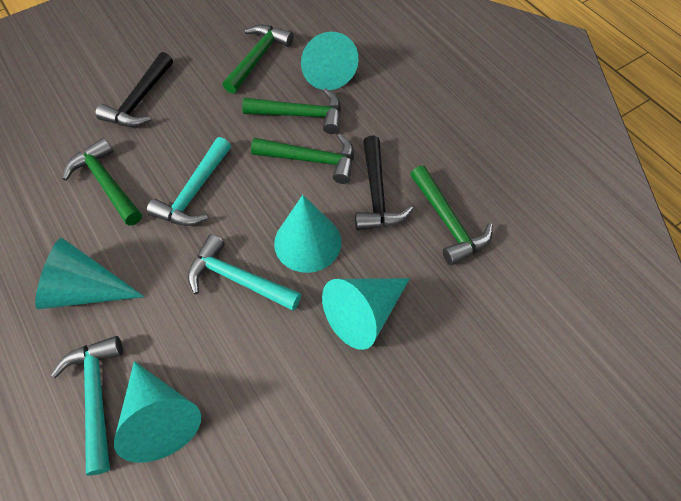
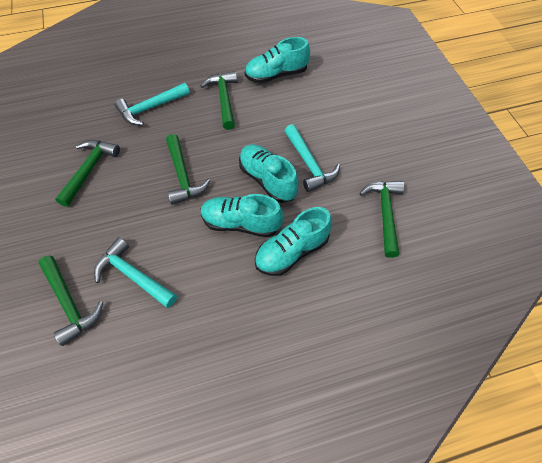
black hammer: [95,52,173,127] [355,135,413,230] = 2 -> none = 0
turquoise cone: [35,238,144,309] [114,361,201,463] [274,195,342,273] [301,32,359,90] [322,278,410,350] = 5 -> none = 0
turquoise shoe: none = 0 -> [201,194,283,237] [239,144,299,203] [245,37,310,83] [255,207,332,276] = 4

